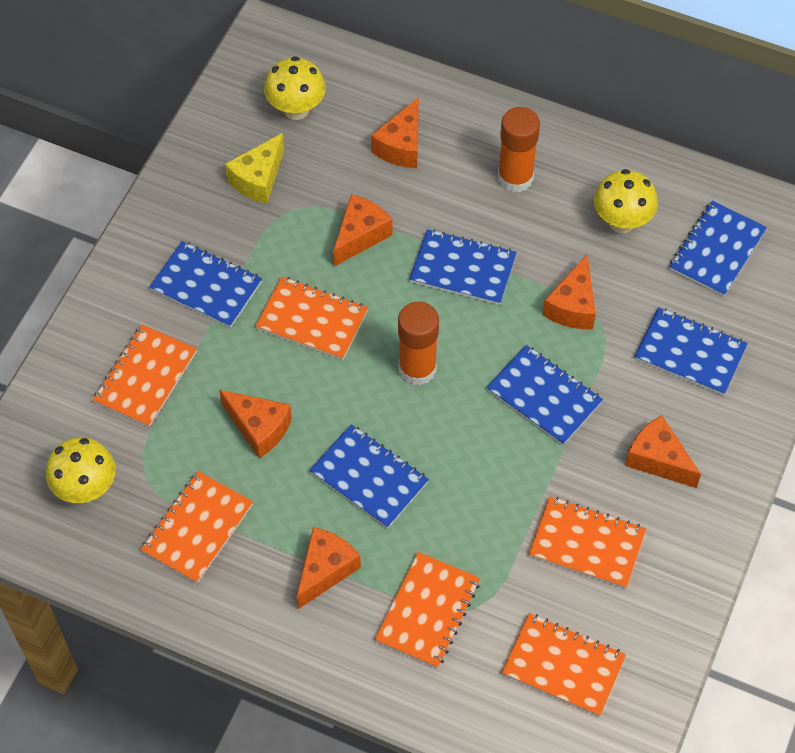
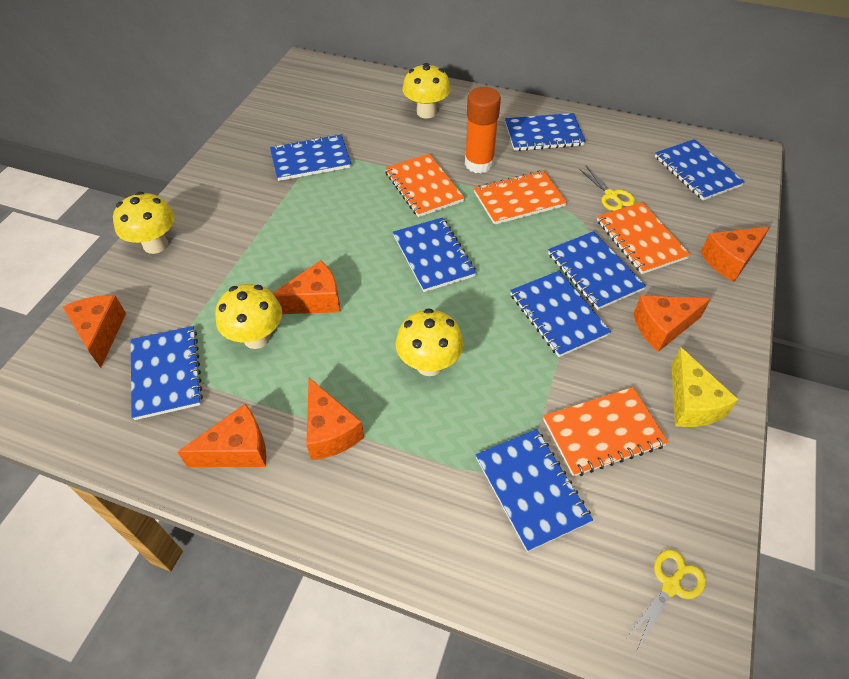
blue notebook: [149,241,262,328] [310,424,429,529] [410,229,517,305] [486,345,603,445] [634,307,748,396] [669,201,767,297] = 6 -> [131,326,203,420] [270,134,351,181] [393,217,476,292] [476,429,593,552] [505,113,586,151] [510,271,611,357] [548,231,646,310] [655,139,745,200] = 8
orange glue stick: [398,302,439,385] [498,107,540,193] = 2 -> [465,87,501,173] = 1
orange notebook: [93,325,197,427] [141,471,253,583] [256,277,368,360] [375,552,480,668] [502,613,626,717] [529,496,646,589] = 6 -> [385,154,465,217] [474,170,567,225] [543,387,669,477] [597,202,691,274] = 4
yellow mushroom: [46,437,116,503] [264,56,326,120] [594,169,658,233] = 3 -> [113,192,175,254] [215,284,282,349] [396,308,463,376] [403,63,451,119] = 4
yellow scissors: none = 0 -> [579,166,635,211] [625,550,706,650] = 2

